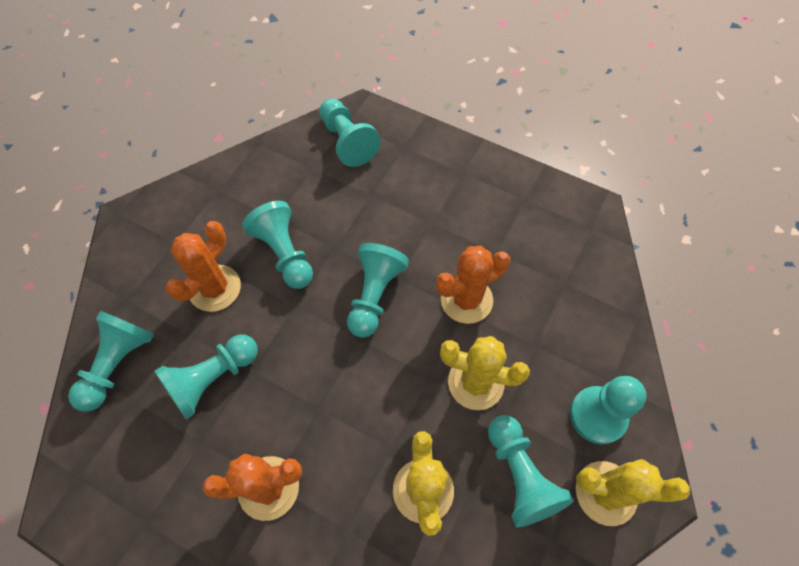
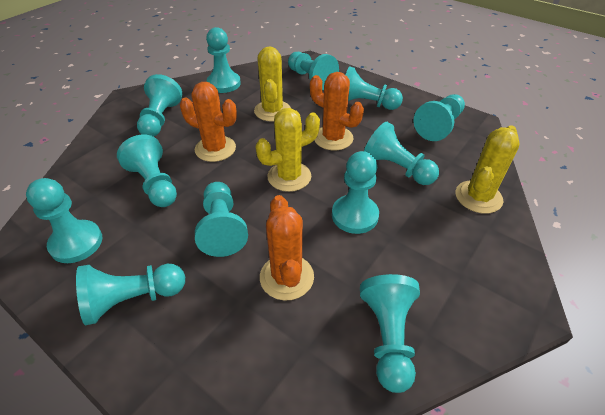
turquoise pawn: [68,311,154,412] [154,334,258,419] [242,201,313,289] [319,99,381,167] [347,243,409,338] [488,415,574,527] [570,376,647,444] = 7 -> [26,178,102,263] [76,264,185,325] [117,134,177,207] [137,74,182,137] [195,182,248,257] [206,27,241,93] [288,52,339,90] [332,151,379,234] [346,66,403,110] [360,274,420,393] [364,122,439,185] [413,94,465,141] = 12

